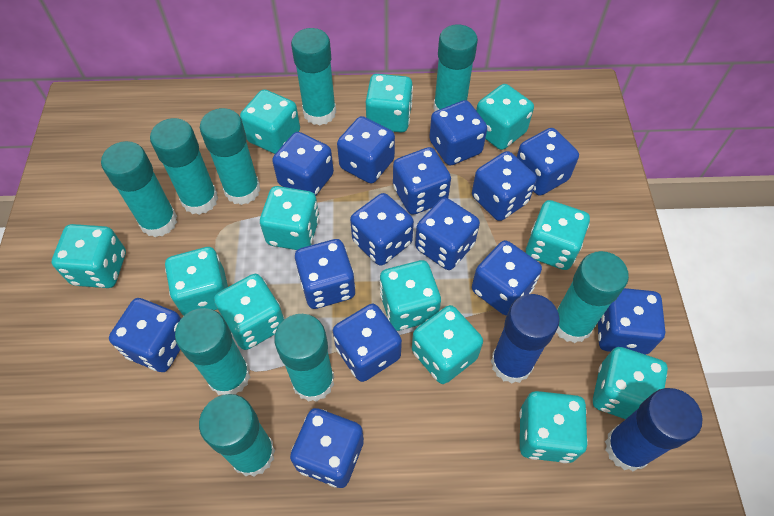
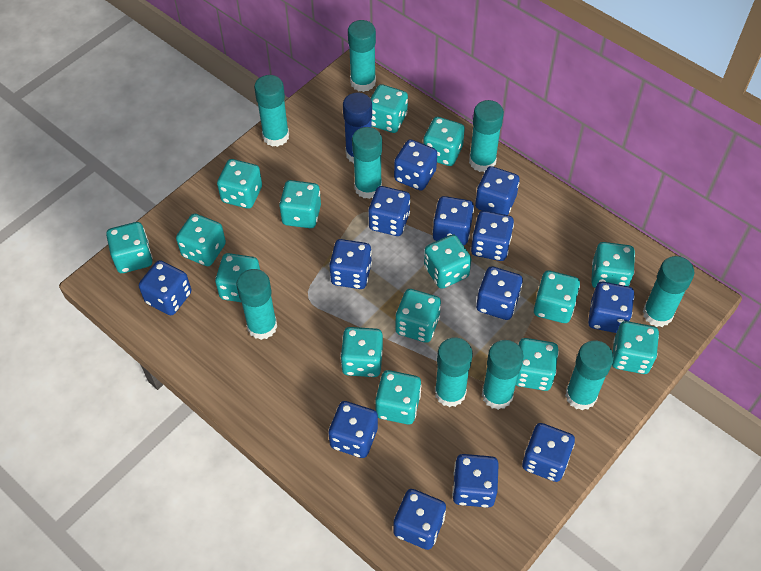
blue dice: [109,298,181,372] [272,132,334,196] [290,408,364,488] [295,239,355,309] [333,304,402,382] [337,116,395,184] [350,193,414,266] [393,147,451,215] [415,198,480,270] [429,100,487,165] [472,151,537,221] [472,240,542,316] [517,128,579,196] [598,288,665,355] = 14 -> [139,260,191,315] [328,401,378,458] [329,239,372,289] [368,186,411,236] [393,489,446,550] [394,139,437,191] [432,196,474,245] [452,454,499,508] [471,211,514,261] [475,166,520,215] [476,266,523,320] [522,423,575,482] [588,282,634,333] = 13
blue glue stick: [491,294,560,384] [605,388,702,471] = 2 -> [343,92,372,164] = 1
turquoise dice: [52,224,126,288] [165,247,228,316] [214,274,284,350] [240,89,300,154] [260,186,319,250] [366,74,413,133] [380,260,441,331] [412,305,483,384] [476,84,534,150] [519,391,588,463] [526,200,590,270] [593,347,668,419] = 12 -> [106,222,153,273] [176,214,226,266] [215,253,260,302] [217,159,262,209] [279,180,321,228] [340,327,383,377] [370,84,408,133] [375,370,421,425] [395,289,441,343] [423,117,465,166] [424,234,471,289] [516,338,559,391] [534,271,580,323] [591,242,635,288] [612,321,659,374] = 15

